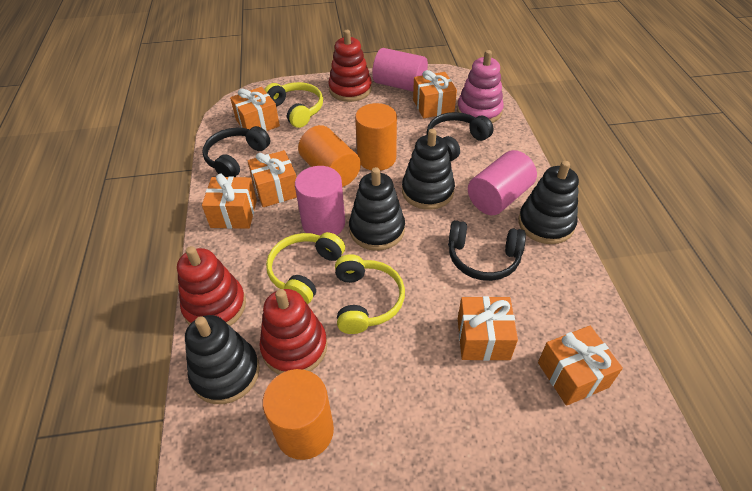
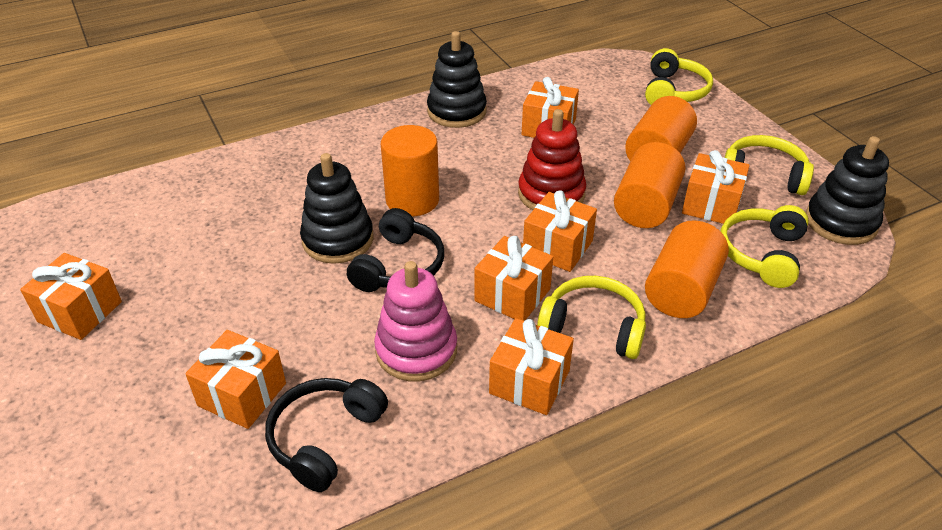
black headphones: [202,126,270,177] [427,112,494,162] [448,220,526,281] = 3 -> [265,378,388,492] [347,208,444,292] = 2
black stacking toy: [185,315,260,404] [349,167,405,251] [402,129,455,210] [518,161,579,244] = 4 -> [300,153,374,264] [427,31,487,128] [806,136,889,245] = 3
orange cylinder: [263,369,334,460] [298,125,361,187] [355,103,397,171] = 3 -> [381,125,439,216] [614,142,685,228] [625,96,697,162] [645,220,729,318] = 4
orange gift: [202,174,257,229] [230,87,280,131] [248,150,297,207] [413,70,457,118] [458,296,518,361] [538,326,623,406] = 6 -> [20,253,122,340] [185,330,286,429] [474,236,553,321] [489,318,574,415] [522,77,579,138] [523,190,597,272] [682,150,750,226] = 7
pink cylinder: [295,166,345,236] [372,48,428,91] [468,150,537,215] = 3 -> none = 0
red stacking toy: [177,246,246,326] [259,289,327,374] [328,30,372,102] = 3 -> [518,109,586,210] = 1
yellow headphones: [264,82,323,128] [266,232,345,304] [335,254,405,334] = 3 -> [537,276,646,359] [645,48,713,105] [720,205,809,288] [725,135,814,195] = 4

